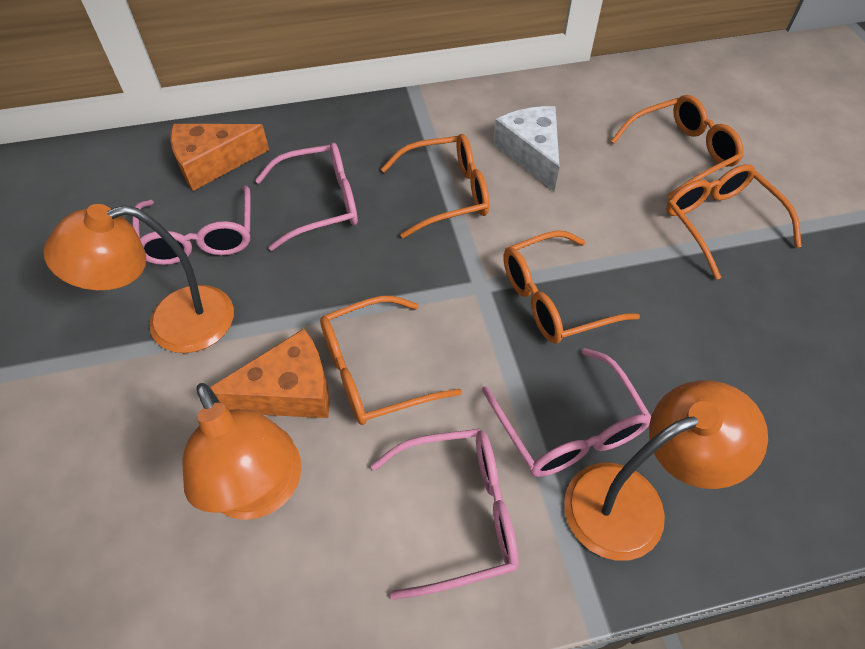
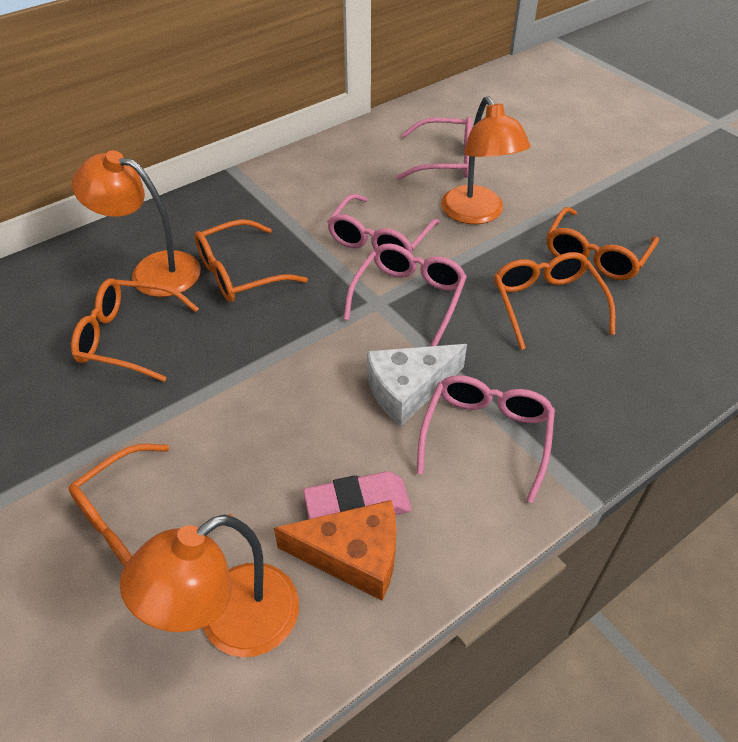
orange cheese: [171,124,269,191] [210,329,329,418] = 2 -> [274,500,396,601] = 1
pink eraser: none = 0 -> [303,472,412,519] = 1

